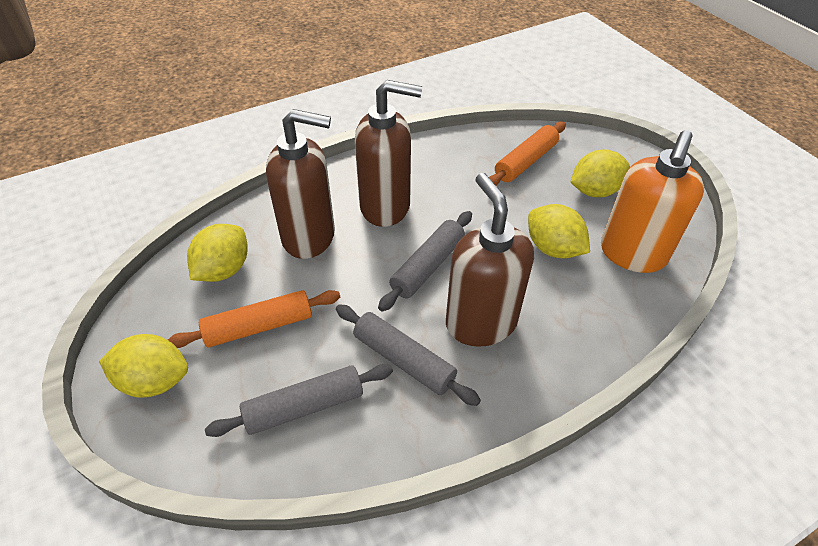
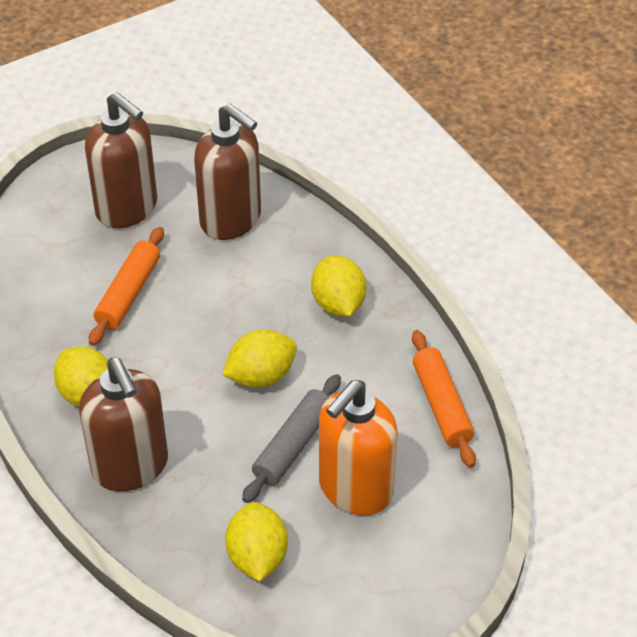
grey rolling pin: [205,364,393,437] [336,304,481,406] [378,211,472,311] = 3 -> [242,374,341,503] = 1

